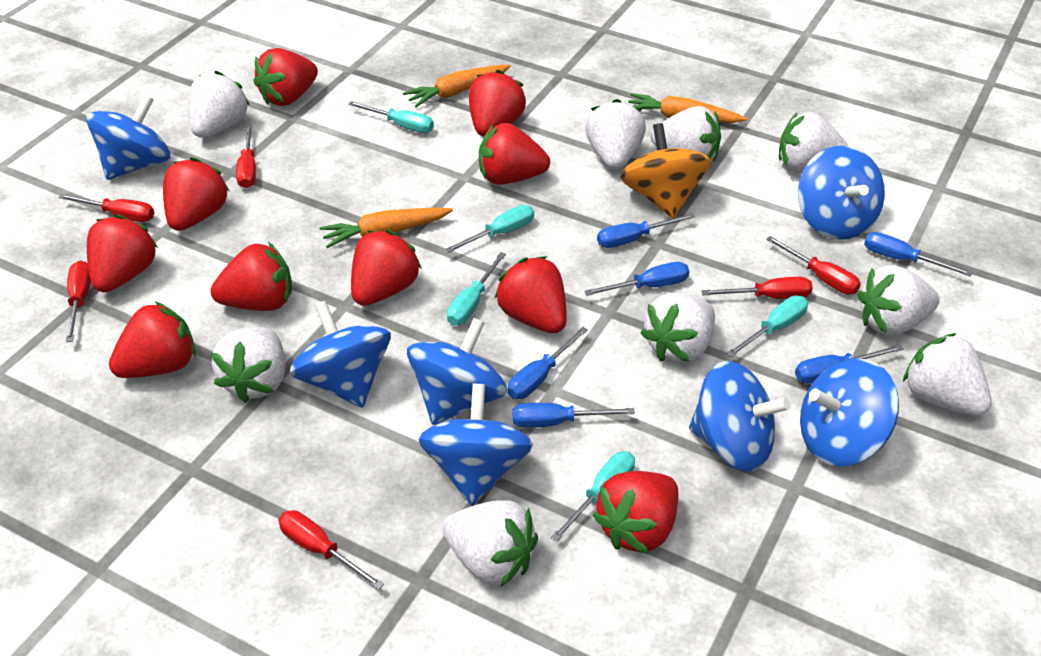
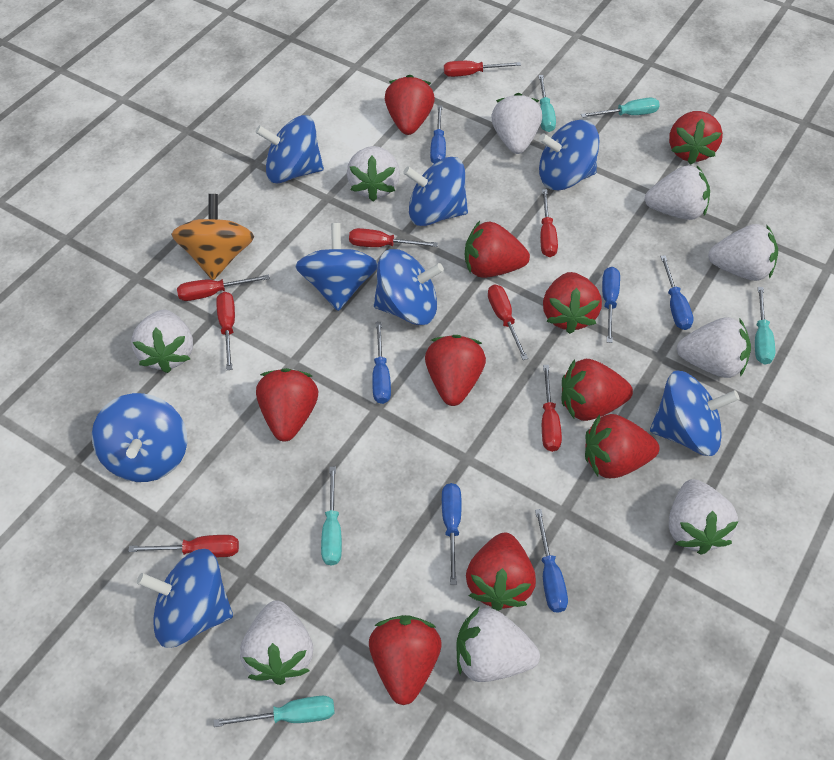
blue spinning top: [86,95,170,180] [290,301,391,408] [407,318,507,425] [418,383,533,505] [689,361,791,472] [798,146,885,240] [800,359,899,467] = 7 -> [92,393,187,482] [137,549,233,648] [256,115,324,184] [295,223,378,311] [374,249,444,325] [403,157,468,226] [539,120,600,190] [650,371,739,456] = 8
orange carrot: [320,208,453,248] [403,65,511,107] [628,93,747,123] = 3 -> none = 0
red screwdriver: [58,194,154,222] [66,260,91,342] [236,124,256,188] [278,510,384,590] [701,277,813,299] [766,236,861,294] = 6 -> [128,535,239,557] [177,274,270,301] [216,292,235,370] [349,228,438,247] [444,61,521,77] [488,285,528,360] [540,189,558,257] [542,365,562,452] = 8

